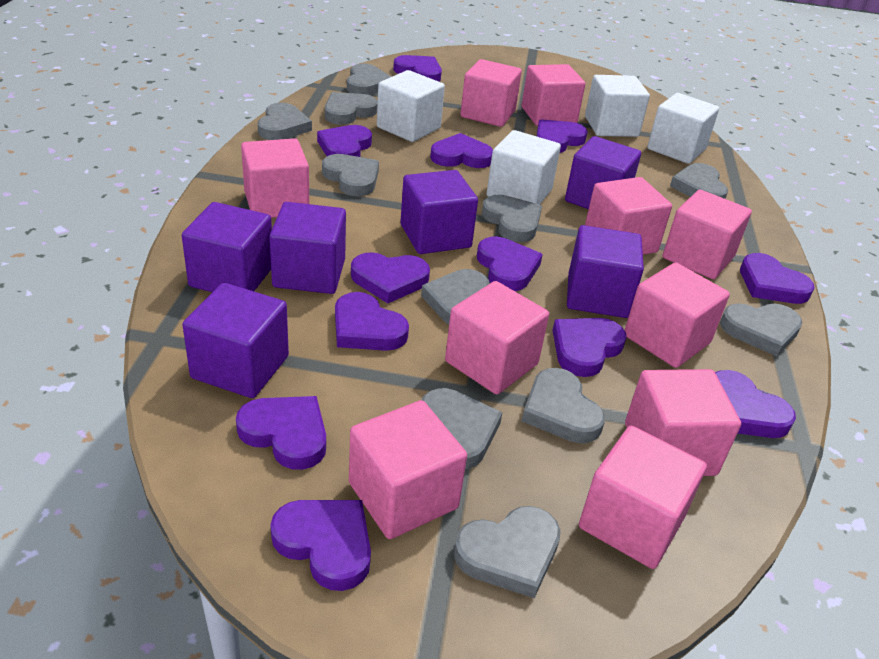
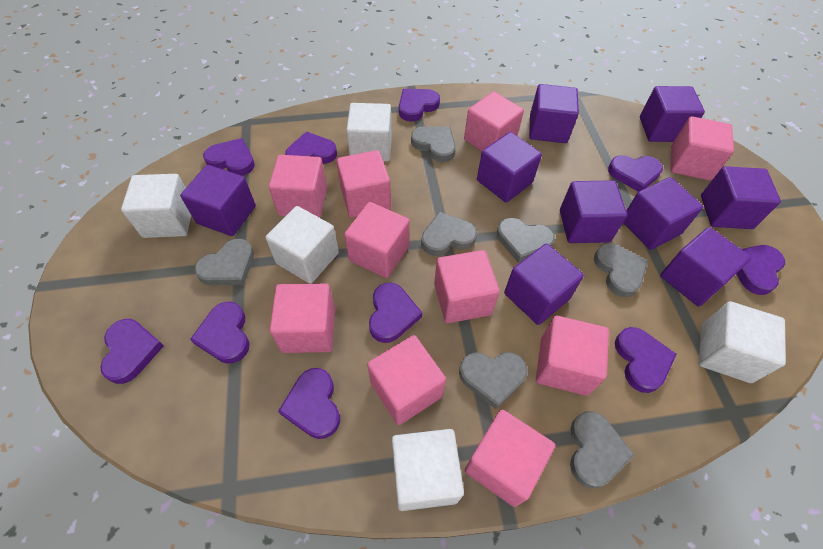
grey heart: [258,103,312,140] [322,154,379,196] [325,92,378,125] [347,64,391,95] [421,269,490,325] [422,388,503,469] [454,506,561,598] [482,195,542,242] [522,368,605,443] [670,163,728,199] [720,303,802,356] = 11 -> [195,239,254,285] [411,126,456,162] [421,211,477,256] [459,352,527,409] [497,218,555,263] [570,411,635,488] [594,243,649,297] = 7
purple cube: [182,202,272,292] [182,283,289,398] [269,202,346,294] [400,170,478,254] [565,136,641,209] [567,225,644,318] = 6 -> [180,165,256,236] [477,132,542,202] [504,243,584,325] [529,84,579,143] [560,180,627,243] [623,177,703,250] [640,86,705,142] [660,227,751,307] [701,166,781,229] = 9
purple heart: [236,396,326,470] [270,500,371,591] [317,125,372,157] [335,292,409,351] [351,252,430,303] [393,55,442,82] [430,133,493,168] [477,237,543,291] [537,119,588,153] [553,318,627,377] [715,370,796,438] [740,253,814,304] = 12 -> [100,319,164,384] [190,302,250,364] [203,138,255,176] [278,368,340,439] [285,131,337,164] [369,283,422,343] [399,89,440,122] [608,155,663,192] [615,327,677,393] [737,245,785,295] = 10
white cube: [377,70,445,142] [487,130,561,205] [585,75,650,137] [647,93,719,164] = 4 -> [121,174,191,238] [266,206,339,284] [346,103,392,161] [392,429,464,511] [698,301,786,383] = 5

